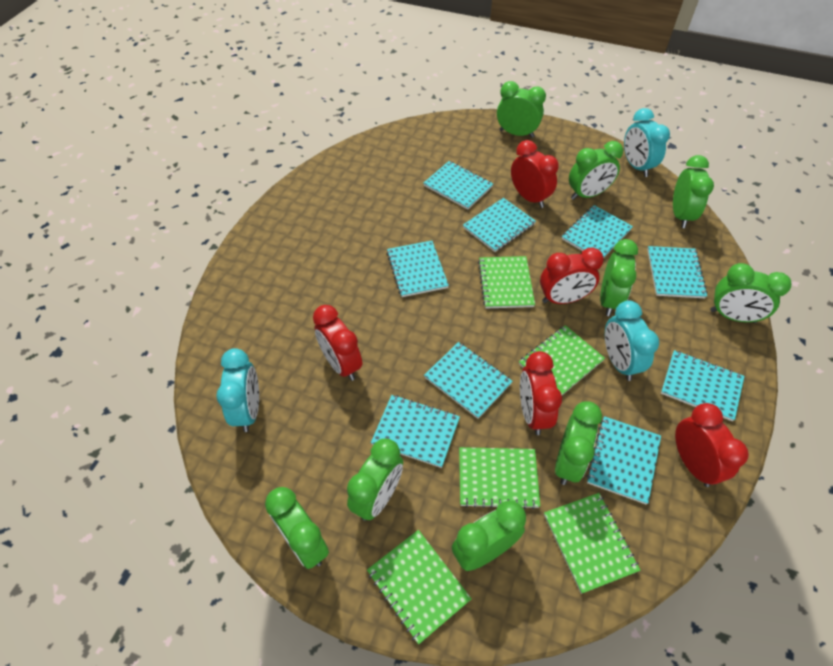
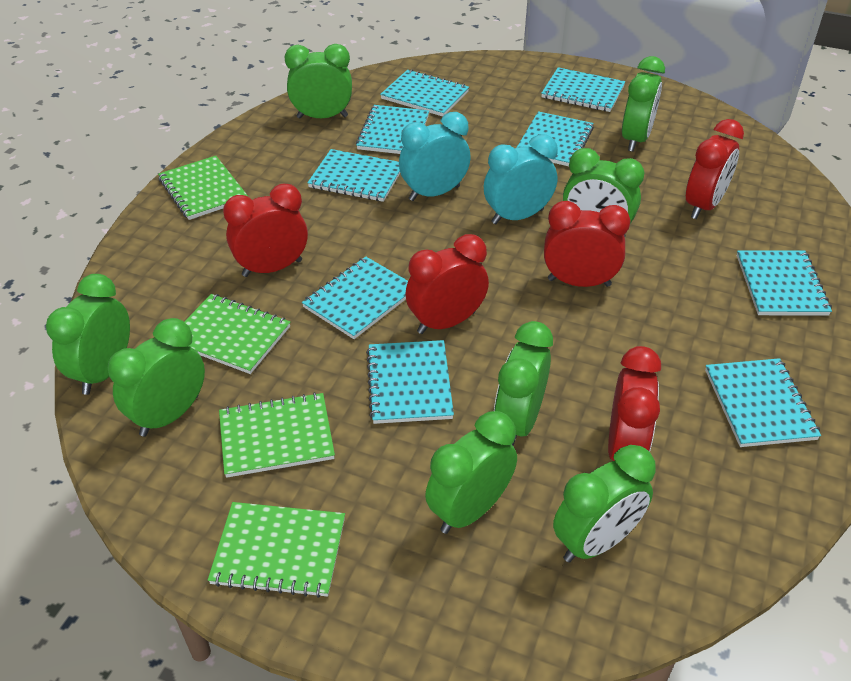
green clock: [265,487,329,569] [347,438,403,521] [452,501,526,571] [497,81,546,138] [555,401,602,485] [569,141,623,200] [600,239,638,316] [673,155,714,228] [710,263,791,323] = 9 -> [46,274,130,395] [108,318,205,437] [284,44,352,119] [425,411,517,534] [494,321,553,446] [553,445,656,563] [563,148,645,237] [622,56,665,152] = 8
green notebook: [367,530,472,644] [459,447,540,509] [478,256,535,308] [519,325,605,395] [544,493,641,594] = 5 -> [158,156,248,220] [185,294,290,374] [208,502,345,598] [219,392,335,478] = 4
turquoise clock: [216,348,259,432] [605,300,659,381] [624,108,670,177] = 3 -> [399,112,471,201] [484,134,558,224] = 2

